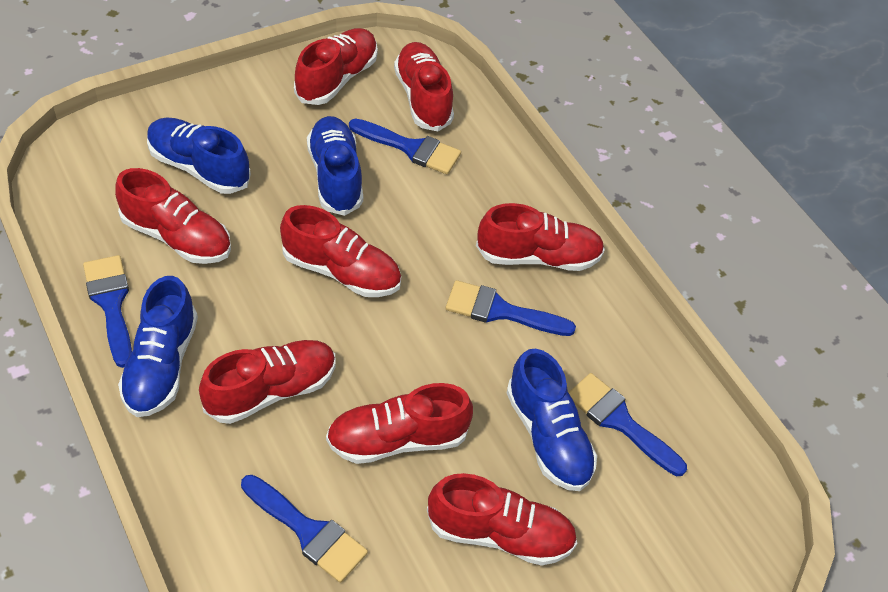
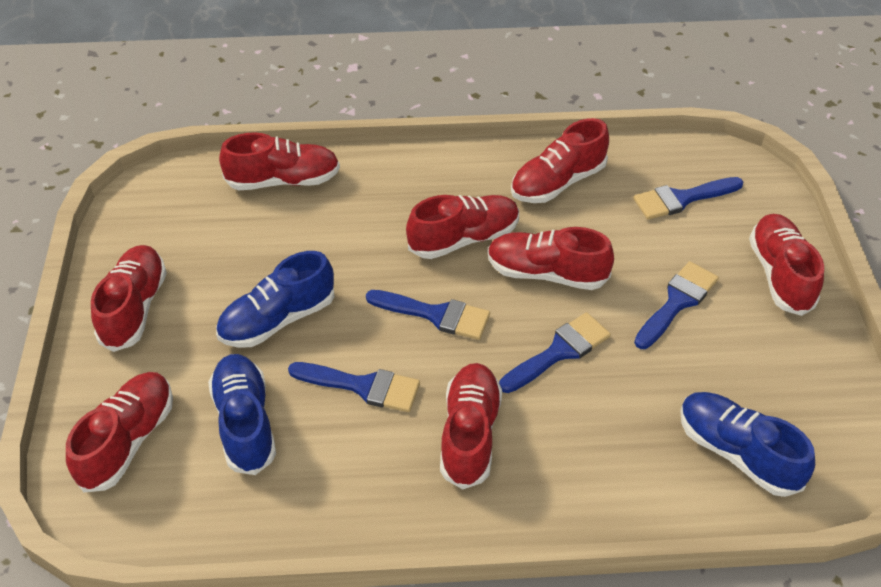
blue shoe: [118,276,198,417] [147,118,251,194] [307,116,363,216] [507,349,597,491] = 4 -> [208,354,276,475] [216,251,335,348] [680,392,815,497] = 3

